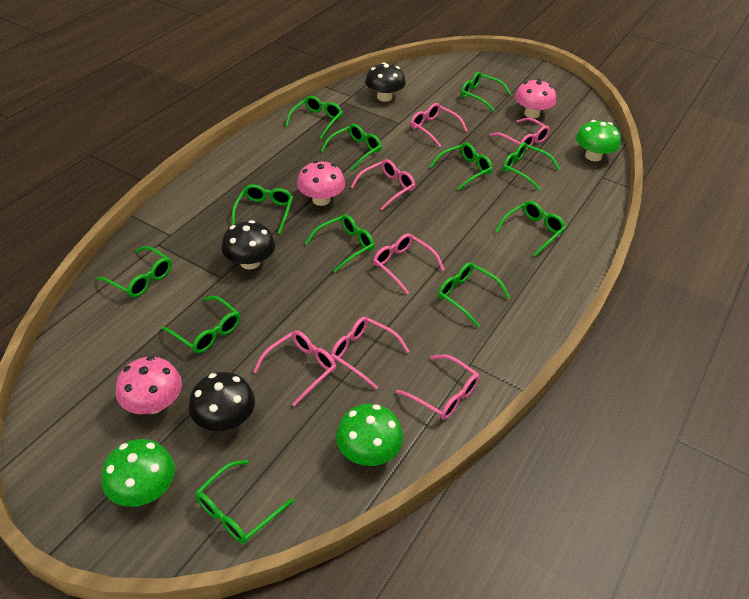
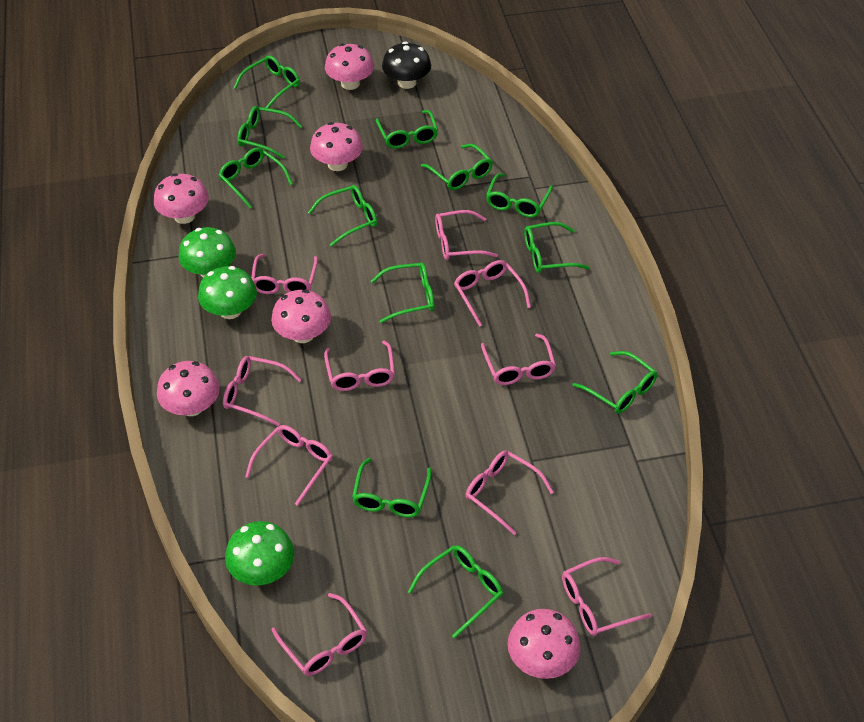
black mushroom: [189,372,255,431] [221,220,275,270] [365,62,406,102] = 3 -> [382,42,431,89] = 1
pink glasses: [253,330,336,407] [331,317,410,390] [351,159,415,210] [373,233,445,294] [396,354,480,420] [410,103,468,147] [490,118,550,150] = 7 -> [223,356,301,426] [245,425,333,506] [251,254,318,294] [272,593,367,676] [324,341,395,391] [435,210,498,260] [454,260,531,327] [466,450,554,535] [481,333,556,385] [562,557,652,636] = 10
pink mushroom: [115,356,182,414] [297,161,345,206] [515,79,556,118] = 3 -> [154,173,209,224] [157,361,220,416] [271,289,331,343] [310,122,363,171] [325,43,374,90] [508,609,581,679] = 6

